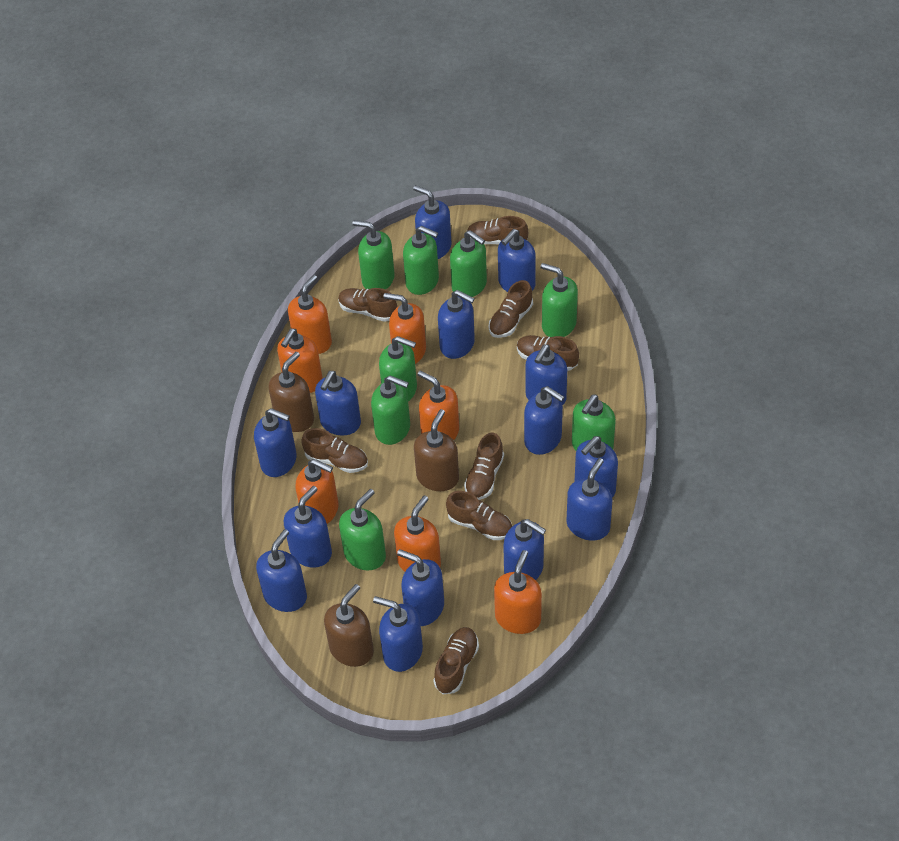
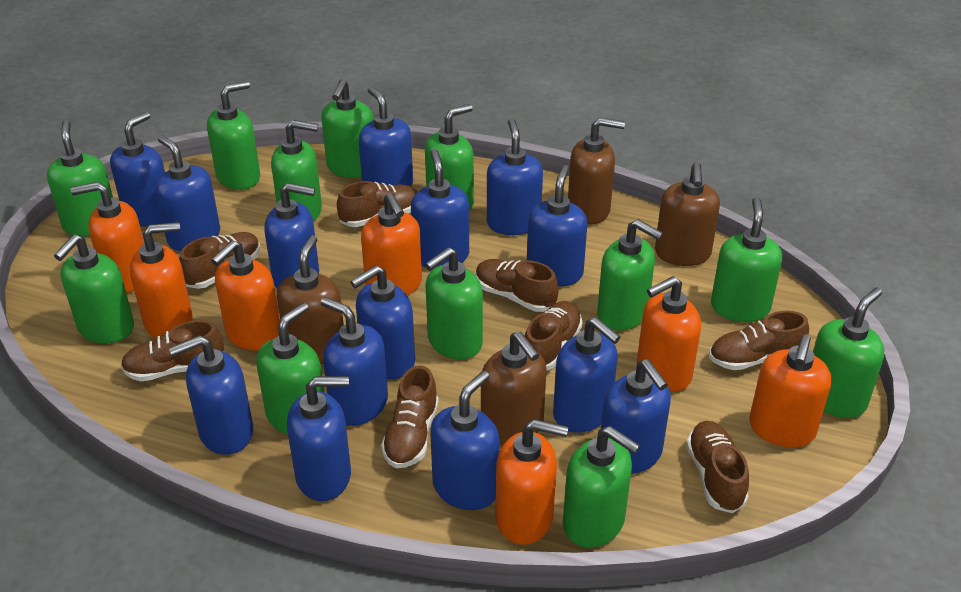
brown soap dispenser: [269,352,314,432] [324,584,374,667] [414,409,459,491] = 3 -> [276,235,344,364] [481,331,547,446] [568,118,625,225] [655,162,720,266] = 4
green soap dispenser: [339,489,386,571] [352,220,395,290] [371,375,410,445] [379,336,417,401] [403,226,439,295] [450,230,487,297] [541,263,578,337] [572,395,616,451] = 8 -> [47,120,113,237] [54,234,134,343] [207,81,260,190] [256,303,324,434] [271,120,322,222] [321,79,374,178] [425,104,474,211] [425,247,483,360] [563,426,640,548] [597,219,663,331] [711,197,782,322] [813,287,885,418] = 12

